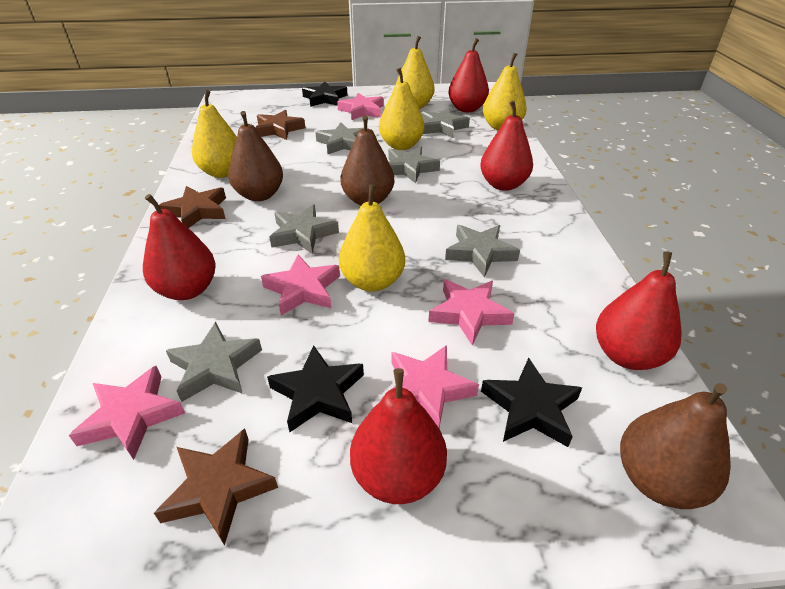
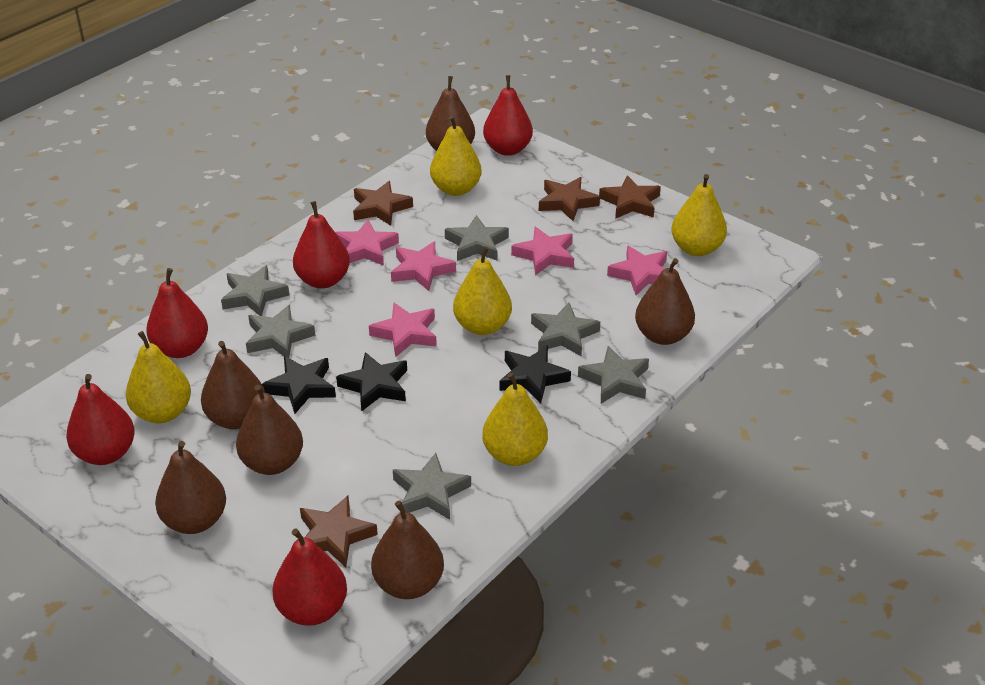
brown pear: [228,111,283,201] [341,115,394,205] [620,383,731,509] = 3 -> [155,441,226,534] [201,341,265,429] [236,385,303,475] [371,501,444,599] [426,76,475,151] [635,258,695,345] = 6
brown star: [154,429,278,546] [159,186,226,228] [255,110,305,140] = 3 -> [300,496,378,567] [353,181,413,226] [539,177,600,221] [599,175,661,219] = 4

